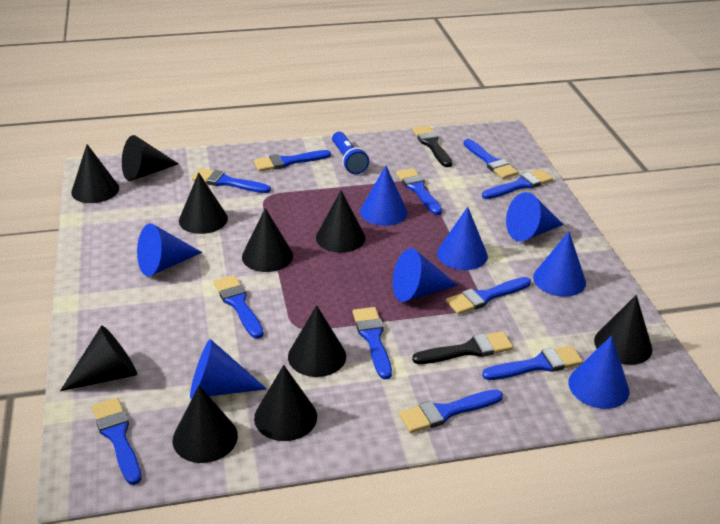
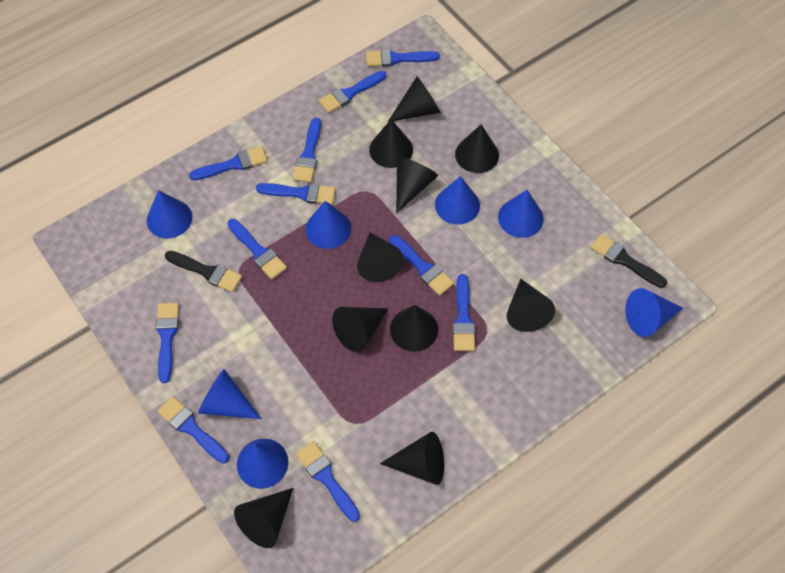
blue cone: [137,223,202,276] [190,339,267,399] [360,166,408,226] [393,248,458,302] [437,207,488,270] [506,192,564,242] [533,232,586,297] [568,335,629,409] = 8 -> [147,190,192,239] [198,369,261,419] [237,439,288,489] [306,201,351,249] [435,176,480,225] [498,190,544,238] [625,288,683,337] = 7
blue flashlight: [332,132,369,174] = 1 -> none = 0

